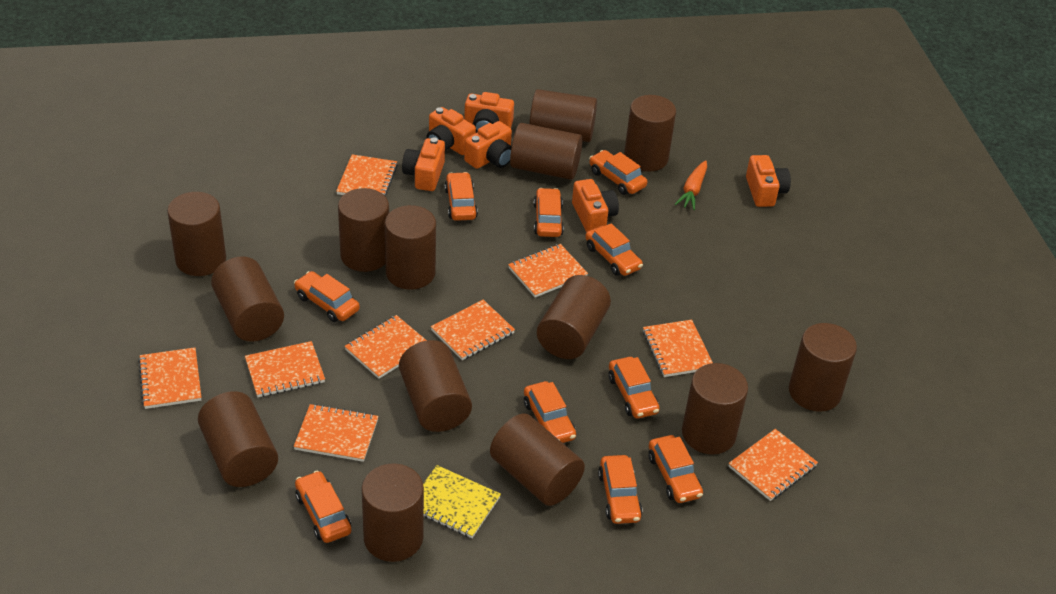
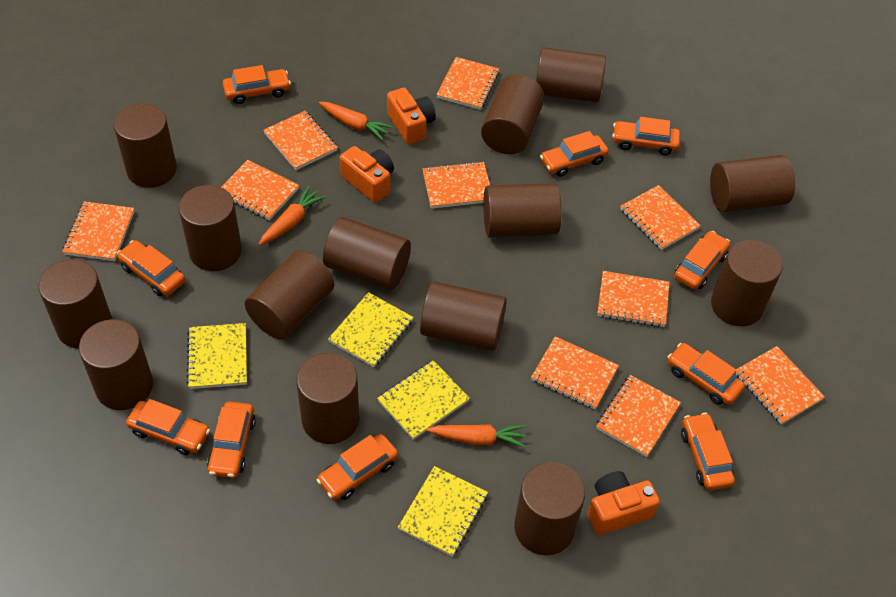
orange camera: [402,137,445,191] [426,107,476,155] [464,92,514,133] [464,121,512,169] [572,179,619,232] [746,155,791,207] = 6 -> [340,146,394,203] [387,88,436,145] [588,471,660,535] = 3
orange carrot: [675,160,707,210] = 1 -> [259,186,326,245] [319,102,394,140] [426,424,526,448] = 3
orange notebook: [138,347,202,409] [245,341,325,397] [294,404,378,462] [336,154,398,197] [345,315,427,379] [431,300,515,360] [508,244,588,298] [643,320,713,377] [728,429,818,501] = 9 -> [62,201,135,261] [221,160,299,220] [263,111,338,170] [423,161,490,209] [436,57,500,110] [531,336,619,409] [596,375,681,457] [597,271,669,327] [620,185,701,250] [736,346,825,424] = 10
yellow notebook: [423,465,501,538] = 1 -> [186,323,247,389] [328,292,414,367] [377,360,470,440] [398,466,488,557] = 4

